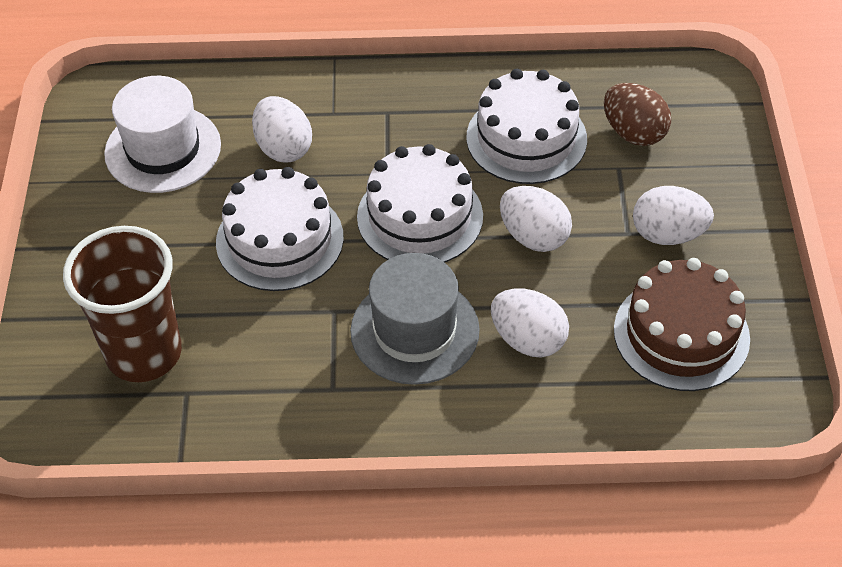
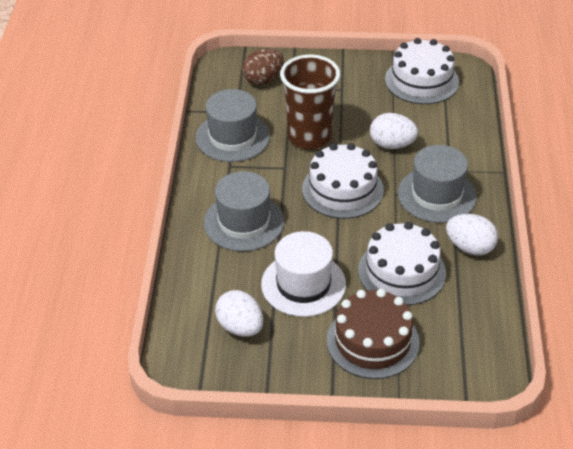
grey hat: [350,253,480,385] = 1 -> [196,89,270,162] [204,171,284,251] [398,145,477,223] = 3
white egg: [252,96,312,162] [491,289,569,358] [500,186,572,252] [633,186,714,245] = 4 -> [215,290,264,337] [370,113,418,149] [446,214,498,256] = 3

